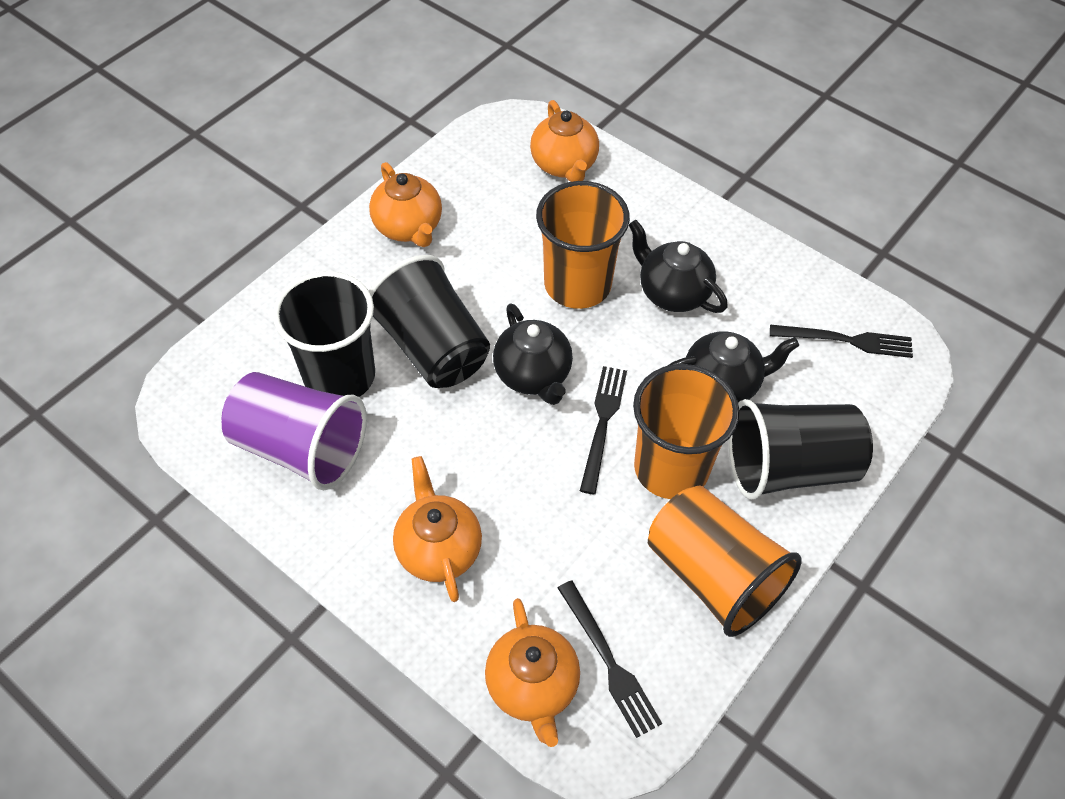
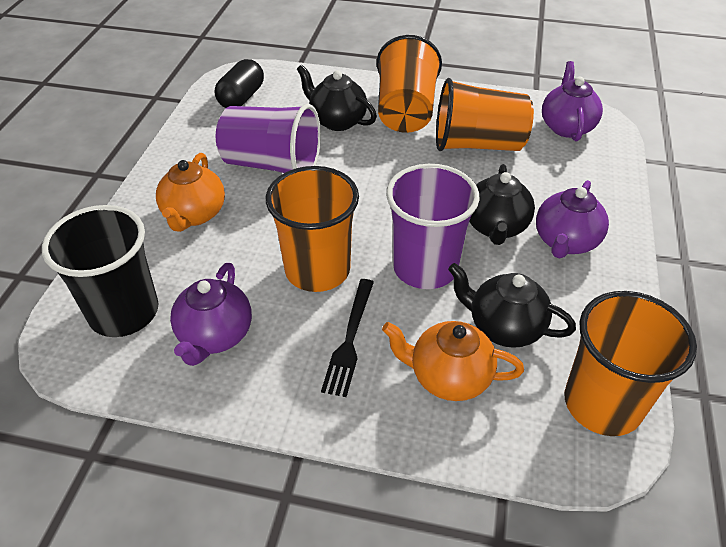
black capsule: none = 0 -> [215,59,264,108] = 1
black cup: [273,271,375,397] [369,255,490,388] [729,399,873,500] = 3 -> [42,205,159,337] = 1
black fork: [558,580,662,738] [580,366,627,494] [770,325,913,358] = 3 -> [321,279,374,397] = 1
orange cup: [536,181,630,309] [633,364,739,499] [648,486,802,637] = 3 -> [266,166,359,292] [377,35,442,133] [436,78,534,151] [565,291,697,436] = 4
orange teapot: [369,162,442,247] [393,456,482,602] [485,598,580,747] [530,100,599,182] = 4 -> [156,153,225,232] [382,321,524,401] = 2
purple cup: [222,372,367,490] = 1 -> [216,104,321,173] [386,164,480,289] = 2
purple teapot: none = 0 -> [170,263,252,366] [536,180,609,259] [542,61,603,141] = 3

